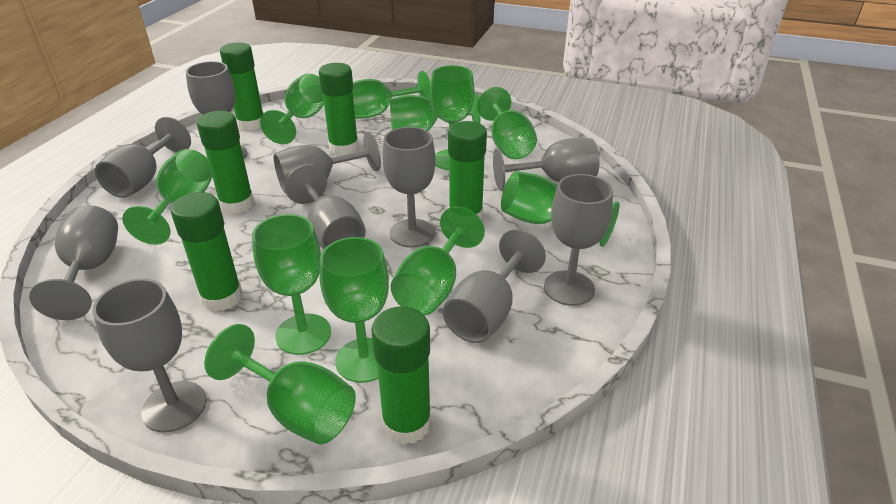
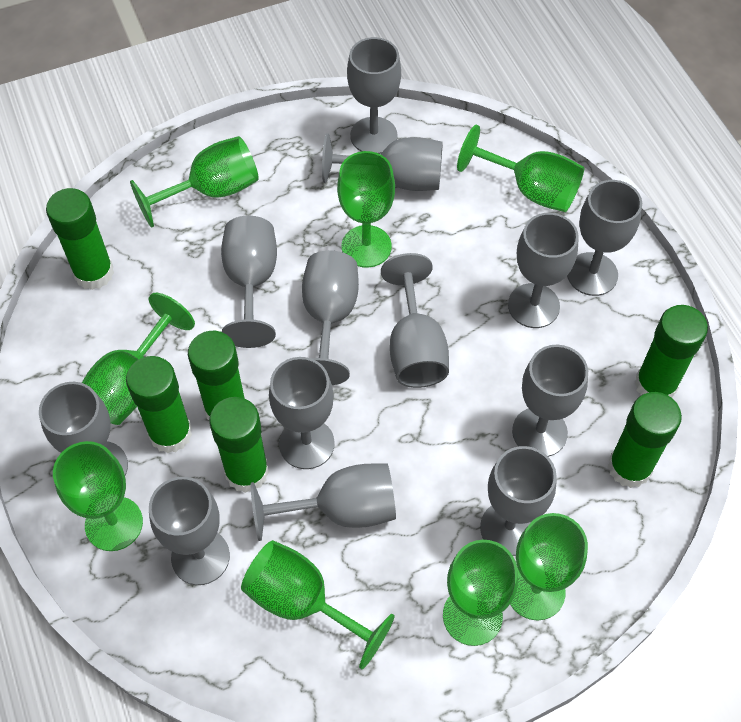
green goblet: [122,149,212,245] [204,324,356,444] [252,214,331,355] [260,74,324,144] [319,237,389,383] [352,71,431,119] [390,93,481,131] [391,206,485,315] [430,65,475,170] [479,87,537,159] [501,171,620,247] = 11 -> [53,441,143,551] [82,293,195,425] [130,136,259,228] [241,540,395,670] [337,151,395,268] [443,540,518,646] [457,125,584,212] [510,513,588,620] = 8
grey goblet: [29,205,118,320] [92,278,206,433] [95,117,191,198] [186,61,248,159] [274,132,381,193] [285,164,366,249] [382,127,436,247] [443,229,546,343] [493,138,600,190] [544,174,613,306] = 10 -> [39,382,128,475] [149,477,230,585] [221,216,277,348] [251,463,396,541] [269,357,335,469] [302,250,359,385] [322,133,443,191] [347,37,401,154] [381,253,449,388] [480,446,557,556] [508,213,579,328] [512,345,588,457] [567,180,642,296] = 13

